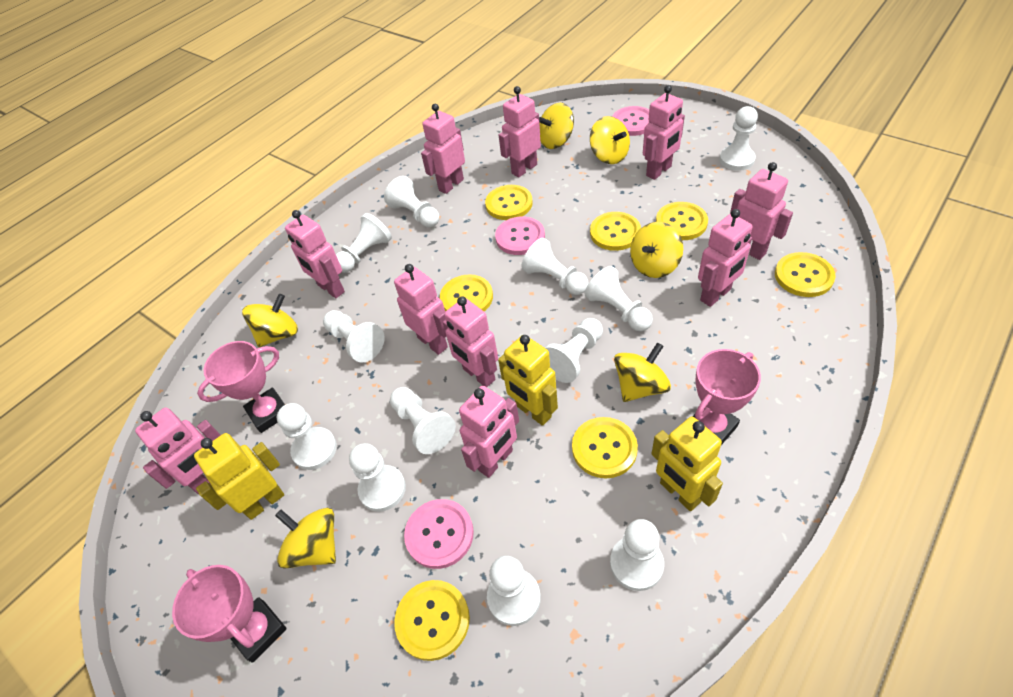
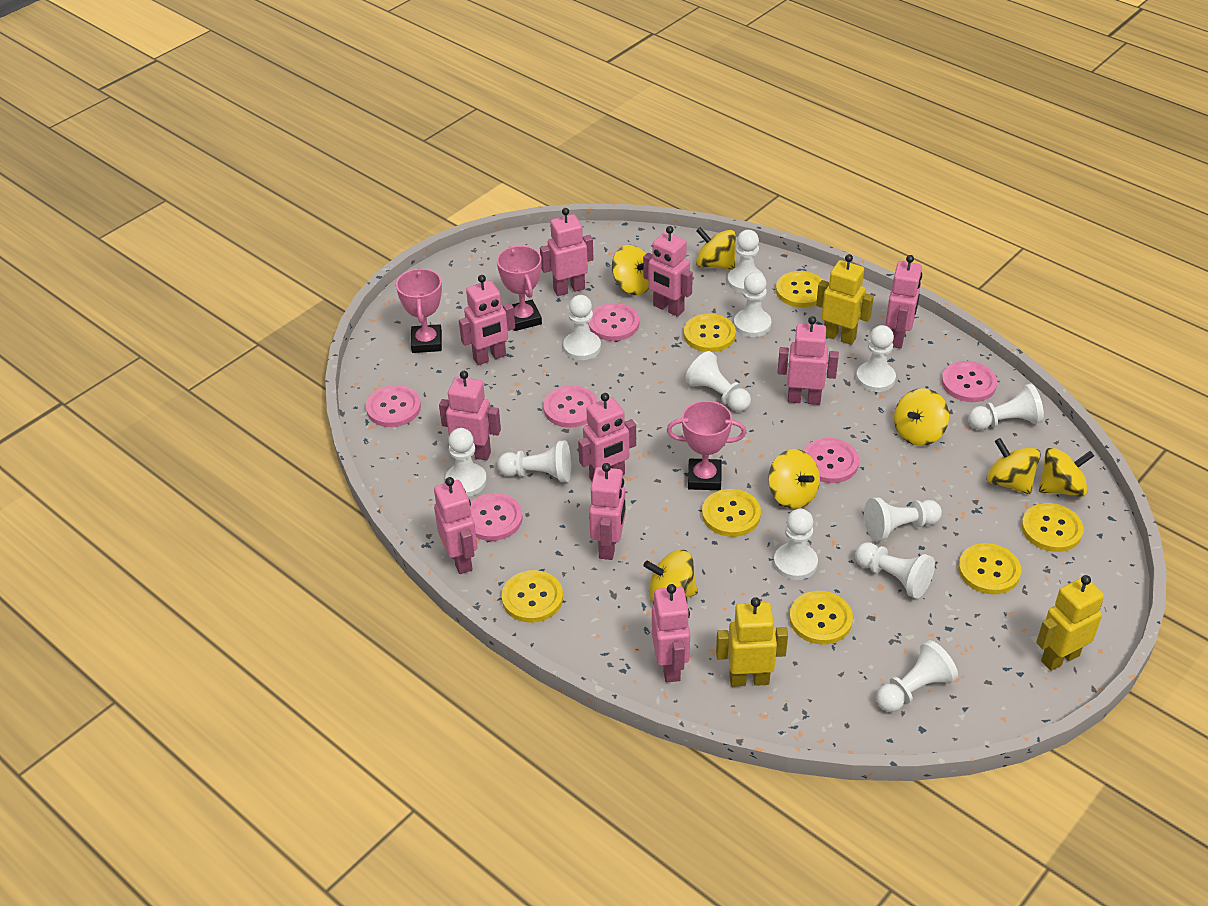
pink button: [404,499,474,569] [495,216,545,255] [612,106,650,136] = 3 -> [366,385,421,427] [470,493,523,541] [543,385,598,428] [588,303,639,341] [803,438,859,483] [942,361,997,402] = 6
yellow spinning top: [242,294,298,347] [275,508,336,568] [539,103,574,149] [590,116,630,164] [614,342,671,402] [630,222,683,278] = 6 -> [612,245,649,295] [644,550,698,604] [696,227,736,270] [768,449,820,509] [894,388,949,446] [986,438,1041,494] [1039,448,1094,497] = 7

